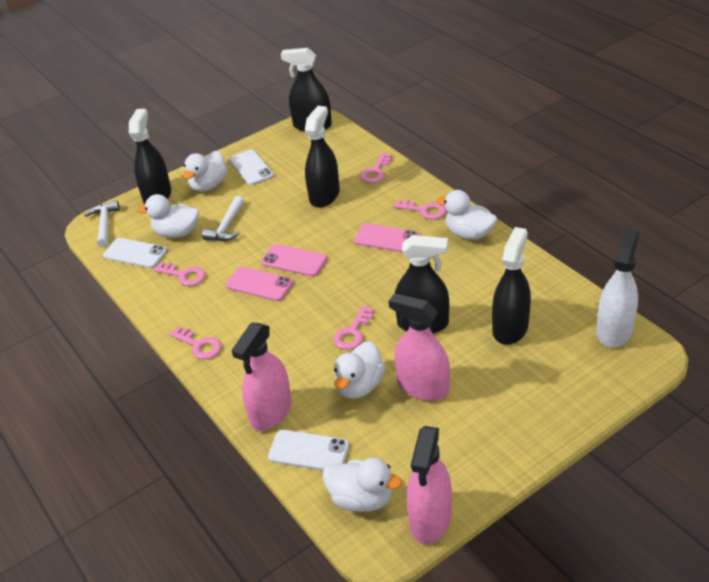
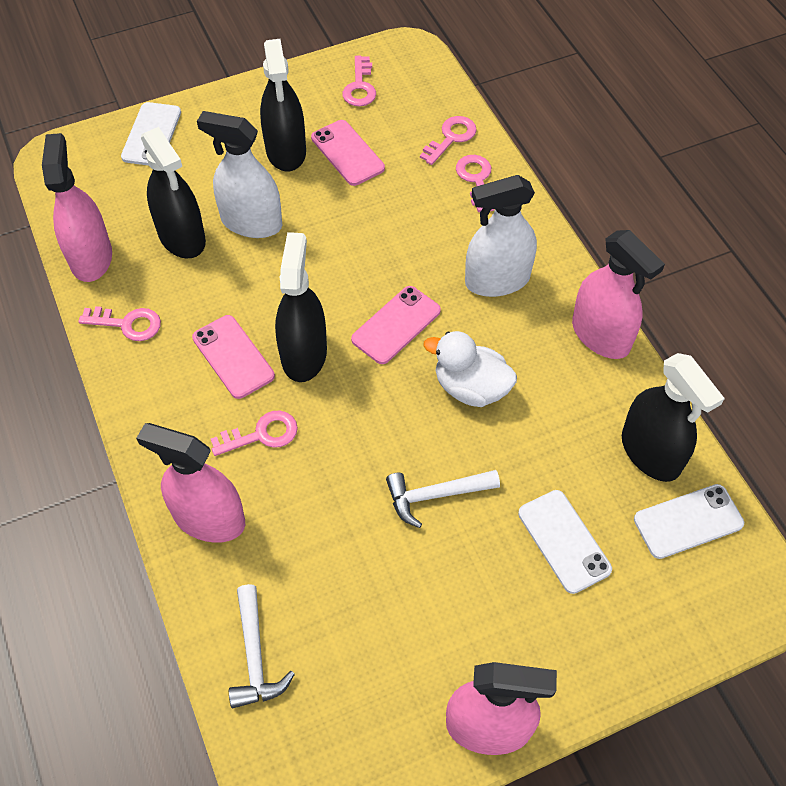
black spray bottle: [129,109,171,204] [281,48,332,132] [305,106,340,208] [395,235,449,333] [492,227,531,345] = 5 -> [141,127,206,258] [260,39,306,171] [275,232,327,382] [622,353,725,482] = 4
pink spray bottle: [232,322,292,431] [389,293,450,401] [407,426,452,544] = 3 -> [42,133,112,282] [136,423,245,543] [446,662,557,755] [572,230,665,359] = 4
white duck: [137,194,199,238] [183,151,227,192] [323,458,402,512] [334,341,385,399] [437,190,497,240] = 5 -> [423,331,517,407] = 1
white spray bottle: [596,228,639,348] = 1 -> [197,111,282,238] [465,175,537,297] = 2

